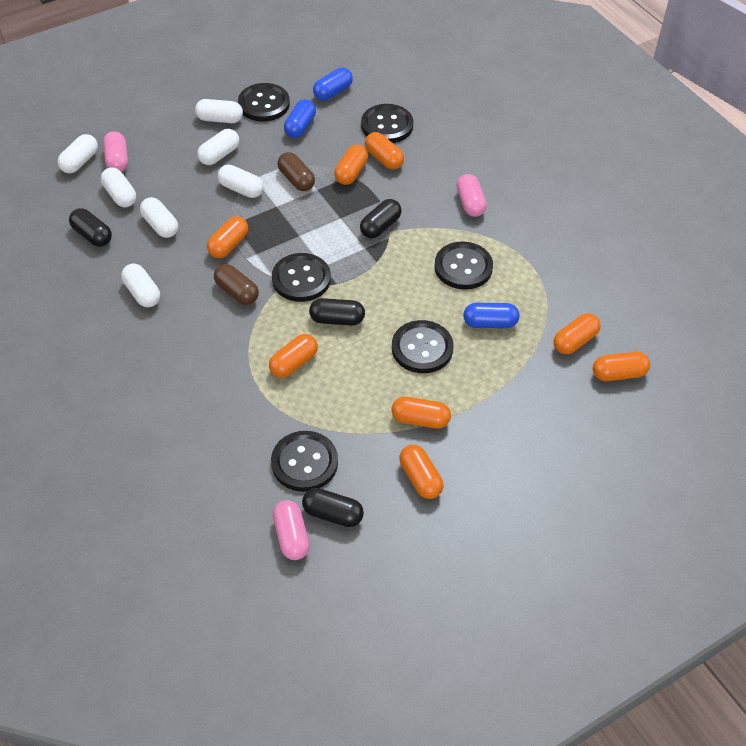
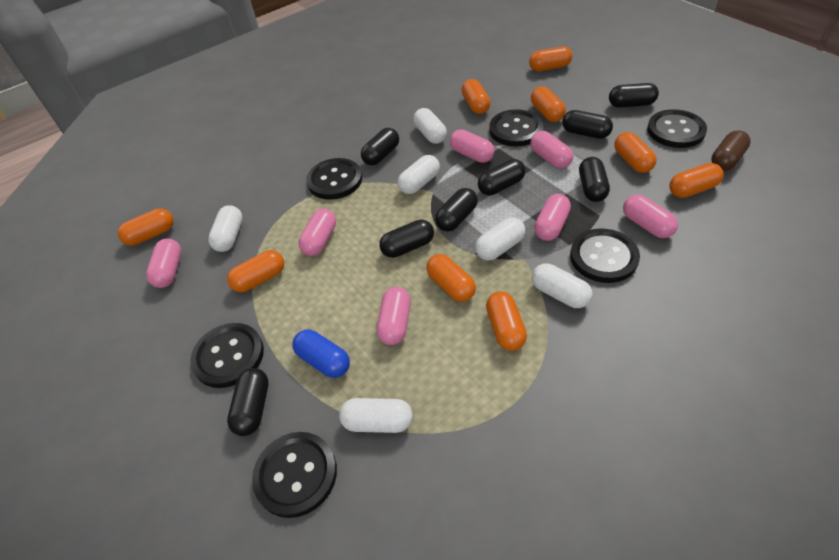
black capsule: [69,208,112,247] [302,488,364,527] [309,298,365,325] [360,199,402,238] = 4 -> [227,368,269,436] [361,128,399,165] [379,219,434,258] [435,188,478,232] [478,159,526,195] [562,110,613,139] [579,157,610,202] [609,83,659,108] = 8
blue capsule: [284,99,316,138] [313,67,353,101] [463,303,519,328] = 3 -> [292,330,350,378] = 1
brown capsule: [214,264,259,305] [277,152,315,191] = 2 -> [711,130,751,171] = 1
orange capsule: [207,216,248,258] [269,334,318,378] [334,145,368,185] [365,132,404,169] [392,396,451,429] [399,445,443,499] [554,313,601,354] [593,352,650,381] = 8 -> [118,208,174,246] [227,250,284,292] [426,254,476,302] [461,79,491,114] [486,291,527,351] [529,46,572,71] [531,86,566,122] [614,132,657,173] [669,163,724,198] = 9
pink capsule: [103,131,128,172] [273,500,310,560] [456,174,487,217] = 3 -> [146,239,181,288] [298,209,336,256] [377,287,411,345] [450,129,494,163] [530,131,573,169] [534,194,571,241] [623,195,678,238] = 7
white capsule: [58,134,98,173] [101,167,136,207] [121,263,160,307] [140,197,178,238] [195,99,243,123] [197,129,239,165] [217,165,264,198] = 7 -> [208,205,243,252] [339,398,413,433] [398,155,440,194] [413,108,447,144] [475,218,525,261] [532,264,593,308] = 6

